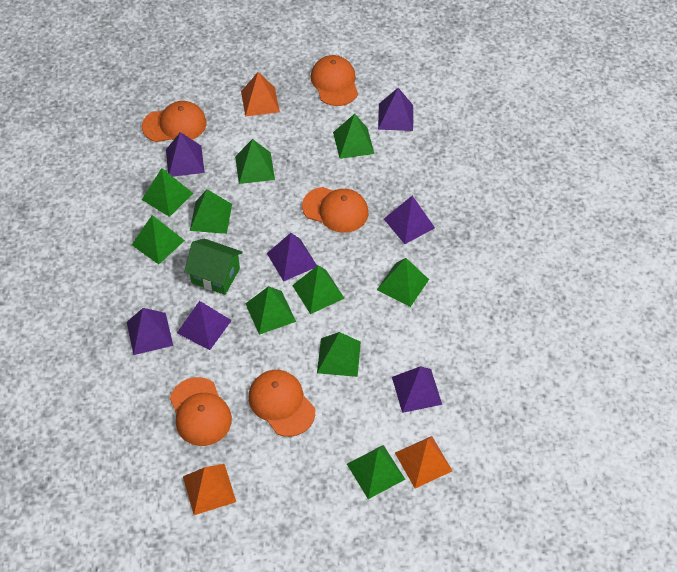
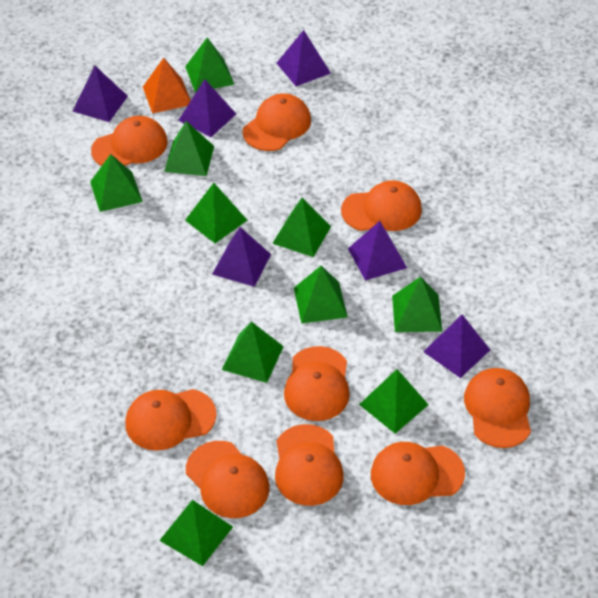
green house: [184,238,243,295] = 1 -> none = 0
orange cap: [142,101,207,142] [170,377,232,446] [248,370,315,437] [302,187,368,233] [310,55,358,106] = 5 -> [91,116,168,166] [125,389,217,451] [186,441,269,518] [243,93,311,151] [275,424,343,506] [284,346,350,421] [341,180,422,231] [371,442,465,505] [464,368,531,448] = 9
orange pyramid: [183,464,236,515] [241,72,280,117] [395,436,452,489] = 3 -> [143,58,191,114] = 1
purple pyramid: [127,308,173,355] [166,132,205,177] [177,301,232,350] [267,233,317,281] [378,88,413,131] [384,195,435,244] [392,366,442,413] = 7 -> [73,66,128,122] [178,79,236,137] [212,227,271,287] [277,30,331,86] [348,221,407,281] [423,315,490,378] = 6

